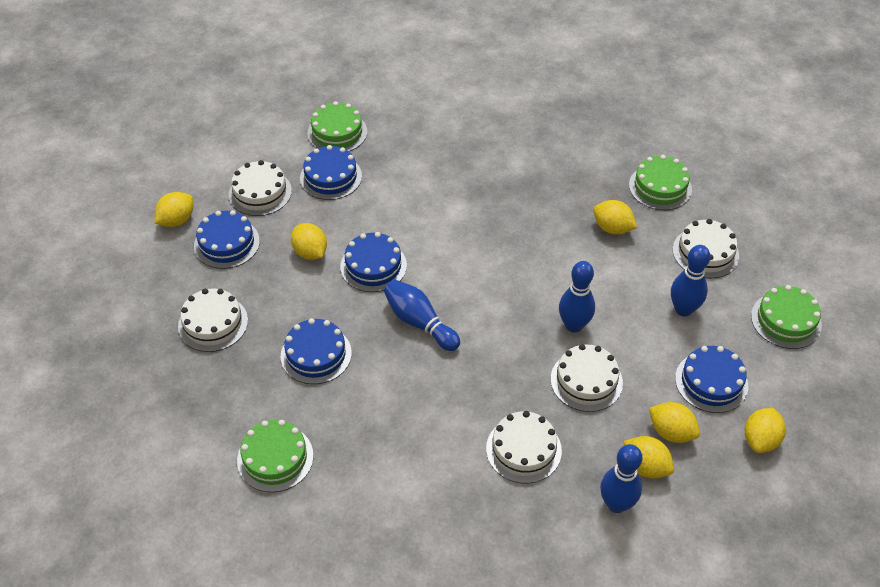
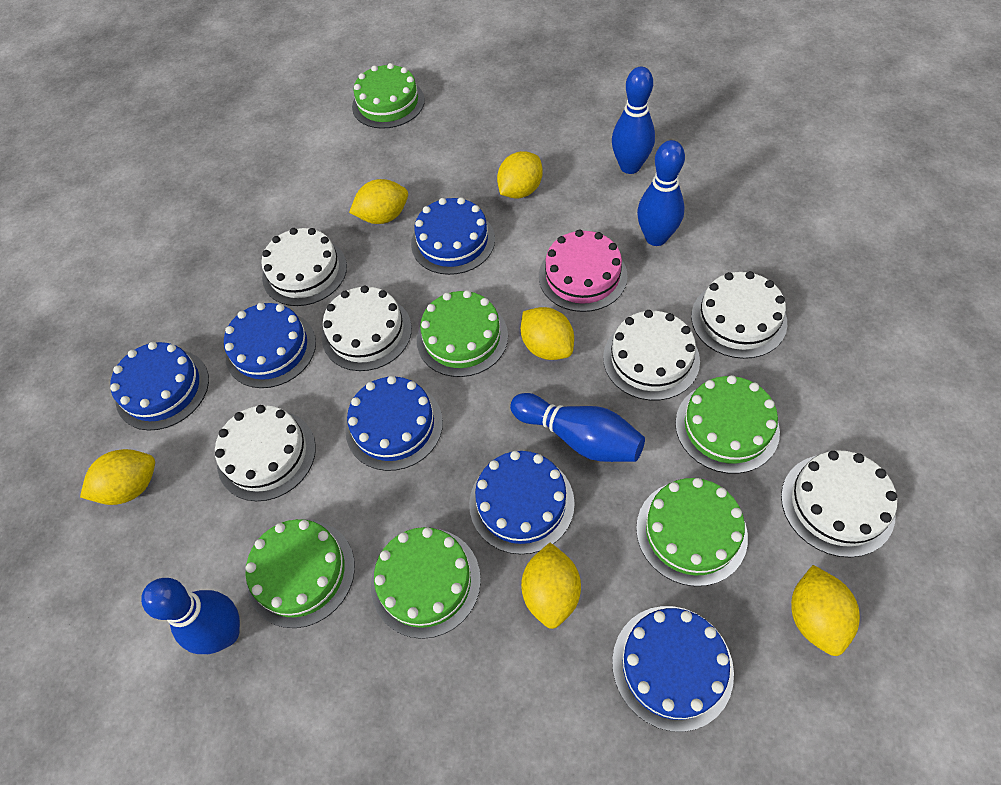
blue cake: [194,210,260,269] [281,318,352,384] [300,145,362,200] [340,232,407,292] [675,346,748,413] = 5 -> [110,342,209,431] [224,303,316,388] [345,376,443,471] [411,197,495,275] [469,451,575,554] [612,606,734,732] = 6
green cake: [237,420,314,492] [307,101,367,151] [629,155,692,210] [751,285,822,349] = 4 -> [246,519,355,628] [352,63,425,129] [371,527,481,639] [417,290,508,377] [636,478,748,586] [675,375,780,474] = 6
pink cake: none = 0 -> [539,230,628,312] = 1
white cake: [178,289,248,352] [229,160,292,216] [486,411,562,484] [551,344,623,412] [673,219,739,278] = 5 -> [215,405,316,501] [261,228,347,306] [322,285,412,371] [603,310,700,400] [691,271,787,359] [781,450,897,557] = 6

